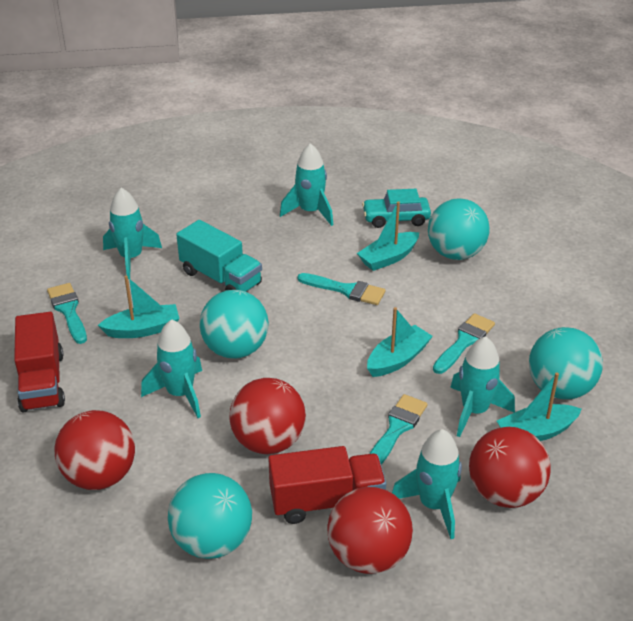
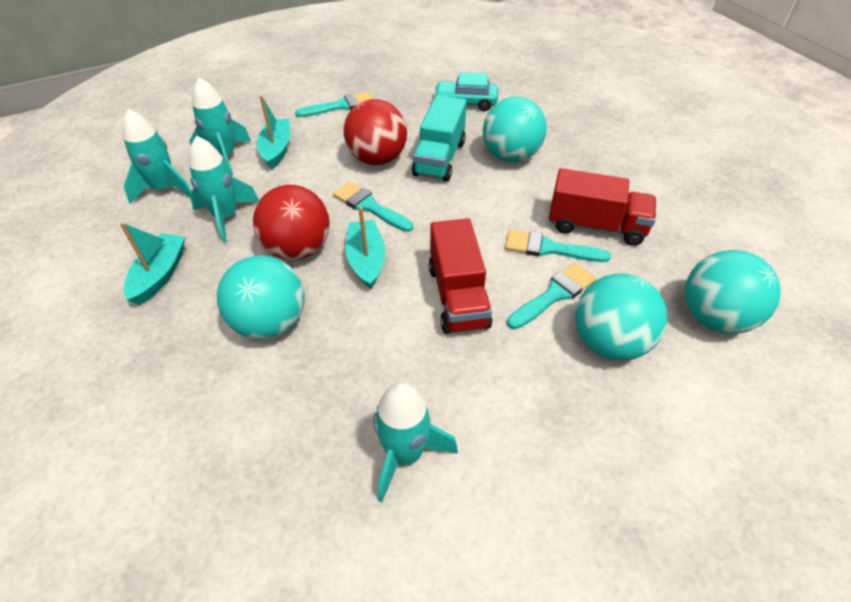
red ball: [54,410,135,490] [229,378,306,454] [327,487,413,574] [469,427,551,508] = 4 -> [253,185,330,260] [344,99,407,165] = 2
turquoise boat: [98,275,179,338] [357,201,419,271] [367,307,433,377] [497,373,582,441] = 4 -> [120,222,185,305] [257,95,290,169] [345,207,385,289] = 3
turquoise rocket: [103,188,162,279] [141,319,202,418] [280,143,333,226] [392,429,462,539] [450,336,515,437] = 5 -> [123,109,192,204] [189,77,251,175] [189,136,259,243] [374,382,458,502] = 4

